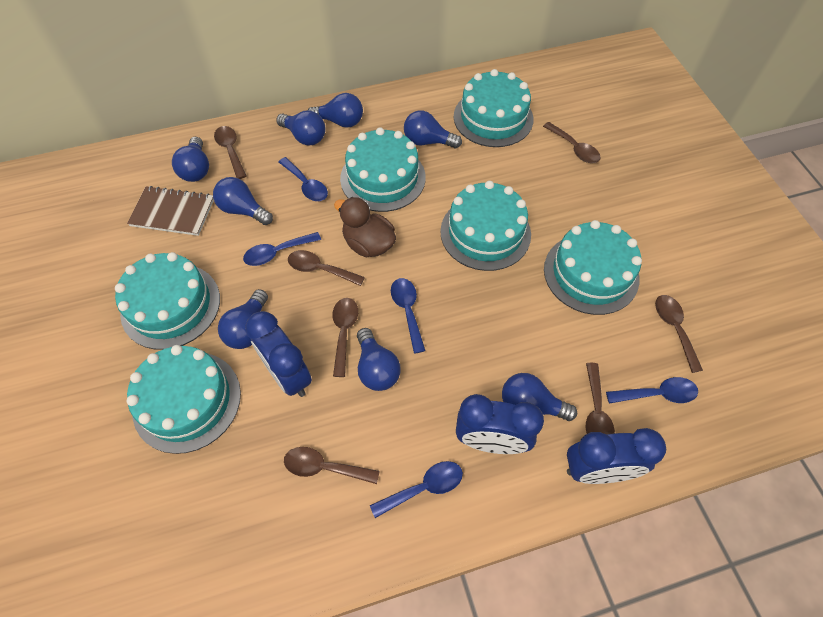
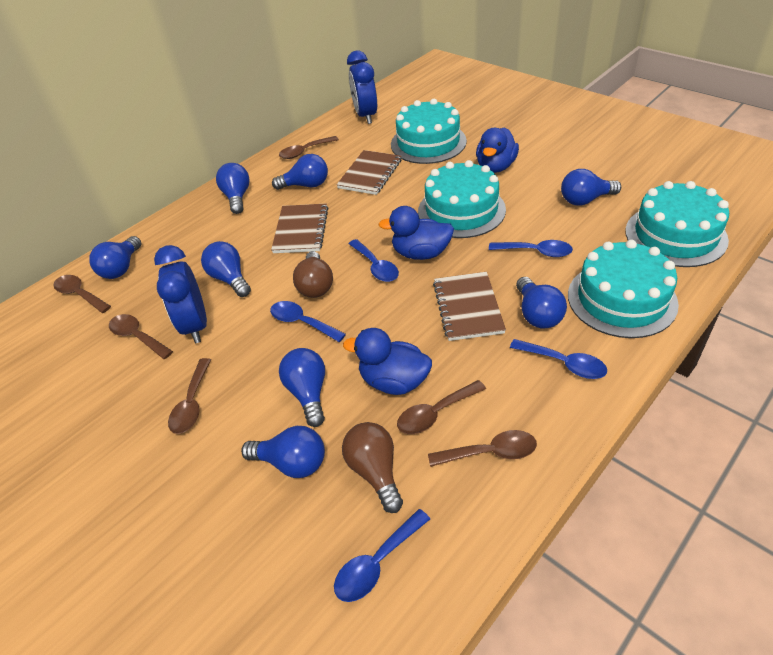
blue clock: [245,311,312,397] [456,394,544,454] [567,428,666,484] = 3 -> [154,245,207,343] [347,50,377,124] = 2
blue duck: none = 0 -> [343,328,432,395] [378,206,454,260] [476,127,519,173] = 3
brown duck: [334,197,396,257] = 1 -> none = 0
brown light bulb: none = 0 -> [293,251,333,298] [342,422,403,513] = 2
brown notebook: [127,186,214,236] = 1 -> [271,203,328,253] [336,150,401,195] [433,272,506,341] = 3
brown spoon: [214,126,246,179] [284,447,380,484] [288,250,365,286] [333,298,358,377] [543,122,601,163] [586,363,615,434] [655,295,703,373] = 7 -> [54,275,111,313] [109,314,173,359] [168,358,211,434] [279,136,339,159] [397,380,486,434] [428,430,537,467] = 6
turquoise cake: [115,252,220,350] [127,345,241,454] [340,127,426,212] [440,181,531,271] [454,69,533,147] [544,220,642,315] = 6 -> [391,99,467,164] [418,160,506,238] [568,240,679,338] [625,181,729,267] = 4

